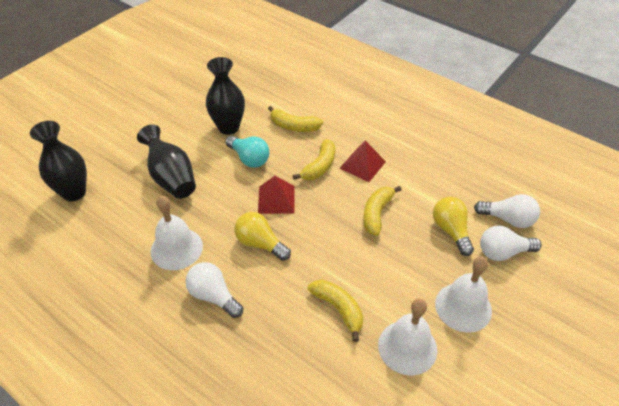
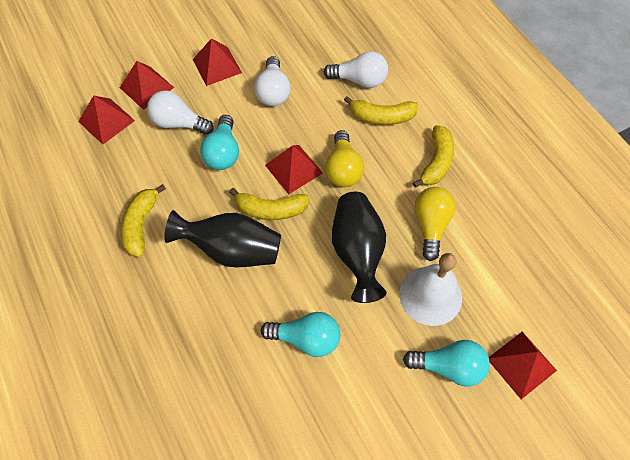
black vase: [30,121,87,202] [137,125,196,199] [206,57,245,135] = 3 -> [164,210,281,268] [332,192,387,303] = 2
red pyramid: [258,176,295,214] [340,141,386,182] = 2 -> [78,95,135,145] [120,61,174,110] [193,39,242,86] [265,145,323,194] [489,332,557,399] = 5
turquoise light bulb: [225,136,270,167] = 1 -> [200,115,239,170] [261,312,340,357] [403,340,490,386] = 3
white bell: [150,196,203,270] [378,298,437,376] [435,256,492,333] = 3 -> [399,253,462,326] = 1

